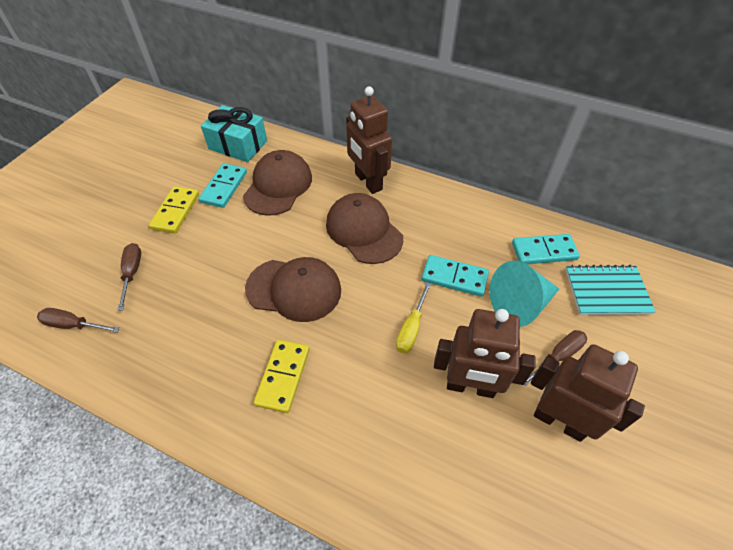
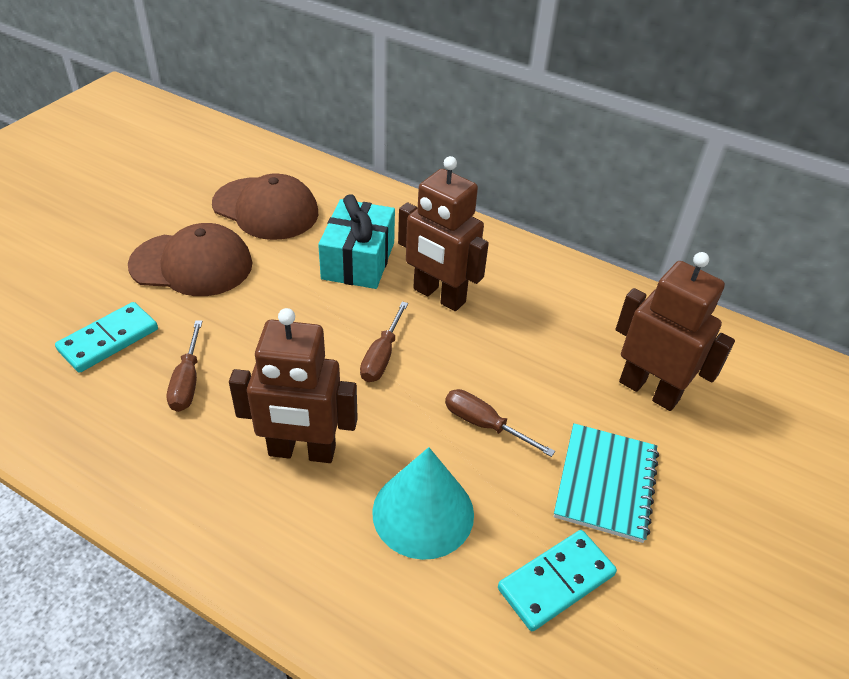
brown cap: [243,150,312,216] [245,257,341,322] [326,193,403,264] = 3 -> [128,223,253,296] [212,173,318,240] = 2
turquoise domino: [199,163,247,208] [422,255,489,297] [512,234,580,264] = 3 -> [55,302,158,373] [498,530,617,631] = 2
yellow domino: [149,186,199,234] [253,339,310,413] = 2 -> none = 0
yellow screwdriver: [396,282,431,353] = 1 -> none = 0

